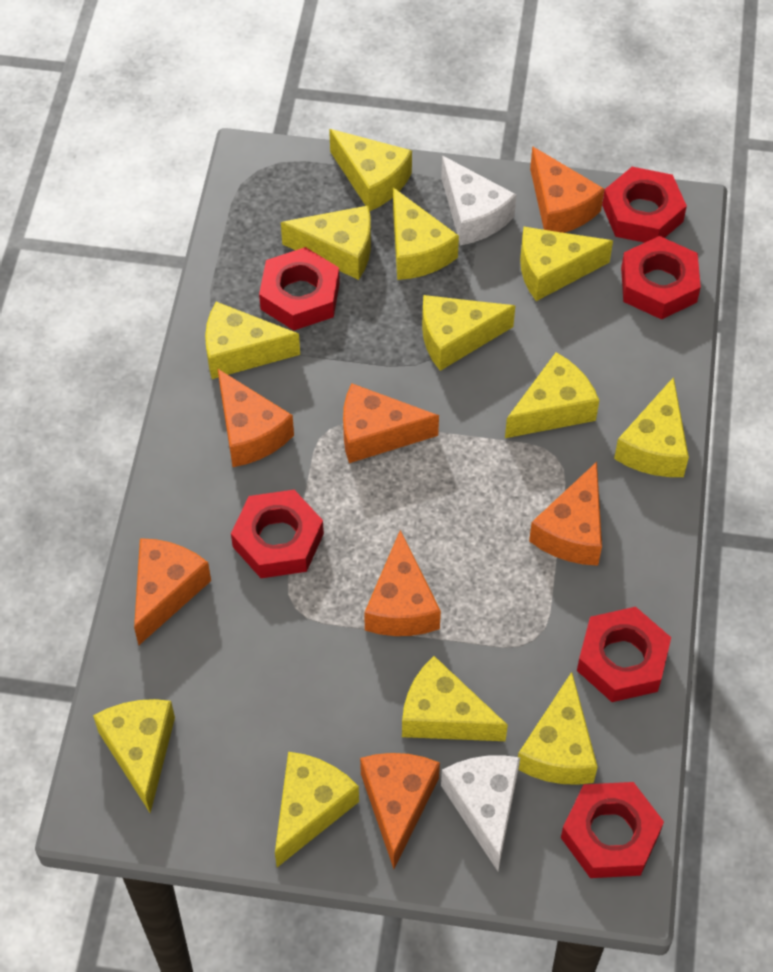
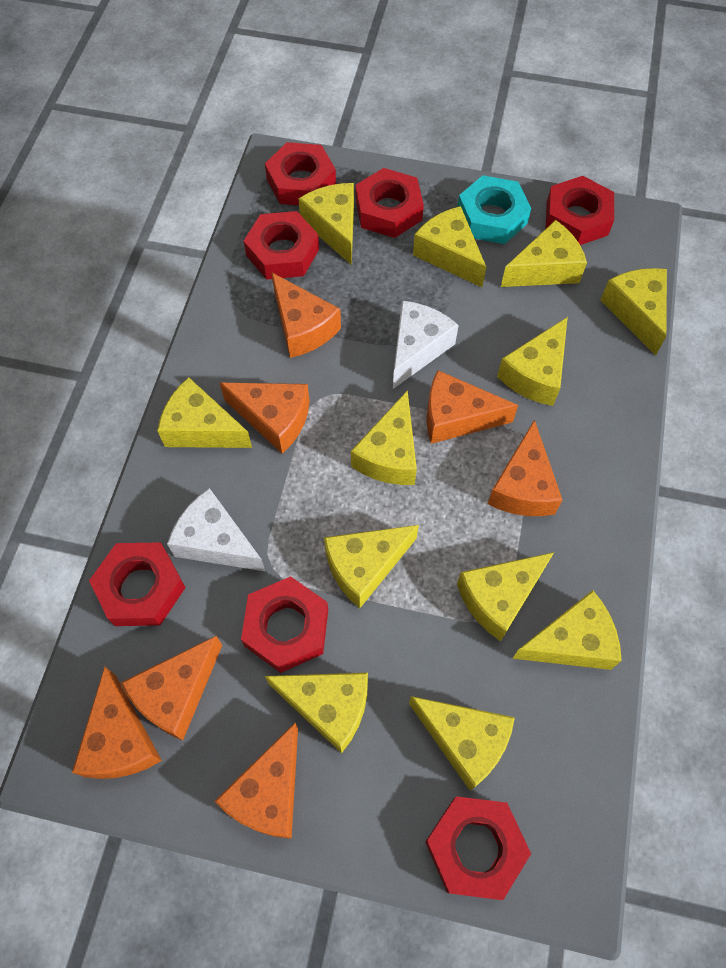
red nut: [231,490,324,578] [259,247,340,330] [561,782,664,878] [577,607,671,702] [602,167,687,243] [621,236,701,320] = 6 -> [89,542,186,626] [241,576,328,673] [244,211,319,280] [265,142,336,205] [356,168,424,238] [425,796,531,900] [546,176,614,245] = 7
turquoise nut: none = 0 -> [457,175,531,244] = 1

